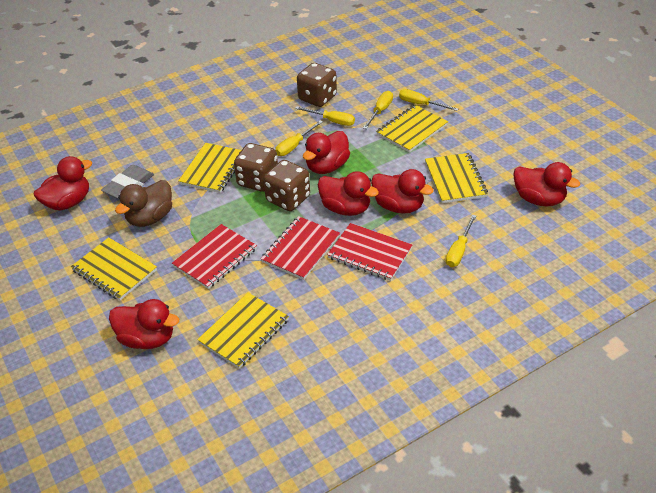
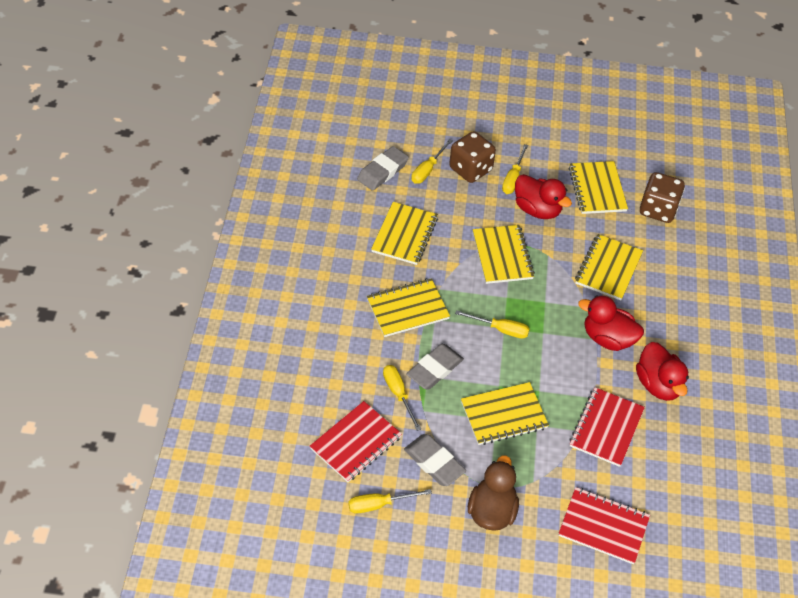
brown dice: [234,143,278,192] [263,160,310,211] [297,63,337,107] = 3 -> [449,131,496,183] [640,172,685,223] = 2
grey eraser: [101,165,154,199] = 1 -> [357,146,409,191] [404,434,466,486] [406,344,464,390] = 3
red duck: [34,156,92,211] [109,299,179,349] [303,131,350,174] [318,171,379,216] [371,169,434,214] [513,162,580,207] = 6 -> [515,174,572,219] [578,296,644,351] [636,342,689,401] = 3
yellow notebook: [71,237,157,300] [178,143,241,193] [197,293,289,369] [376,105,448,153] [425,153,488,203] = 5 -> [367,278,450,337] [371,202,438,265] [461,382,549,445] [473,225,535,284] [568,161,628,214] [575,234,643,300] = 6

